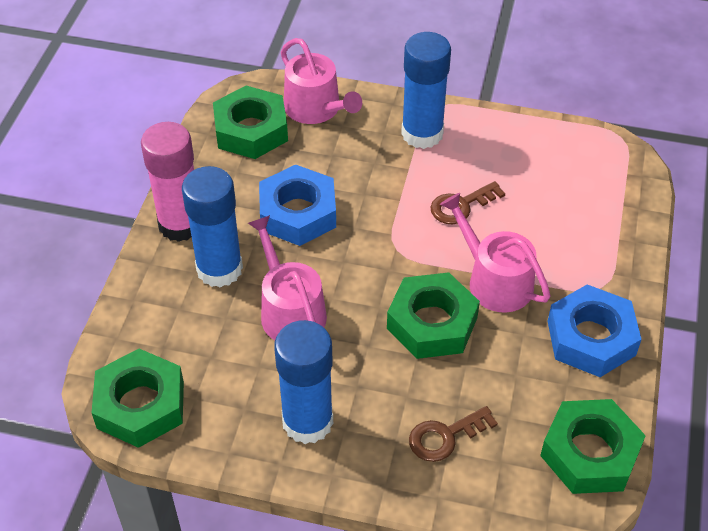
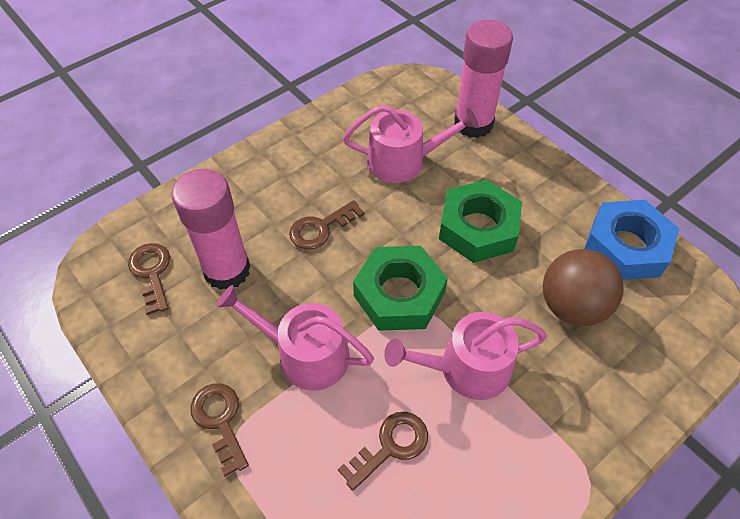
blue glue stick: [182,166,243,288] [274,320,333,444] [401,32,451,149] = 3 -> none = 0
blue nut: [259,164,336,246] [548,284,642,377] = 2 -> [584,200,680,280] = 1
brown ball: none = 0 -> [543,249,624,326] = 1
brown key: [409,406,498,462] [430,181,505,224] = 2 -> [128,243,170,315] [190,383,249,476] [289,200,364,250] [338,412,428,491] = 4
green nut: [92,349,184,448] [213,86,288,159] [387,272,480,359] [540,399,646,494] = 4 -> [353,246,448,331] [439,180,522,263] = 2
pink glue stick: [141,122,194,242] = 1 -> [172,169,251,290] [454,20,513,138] = 2

